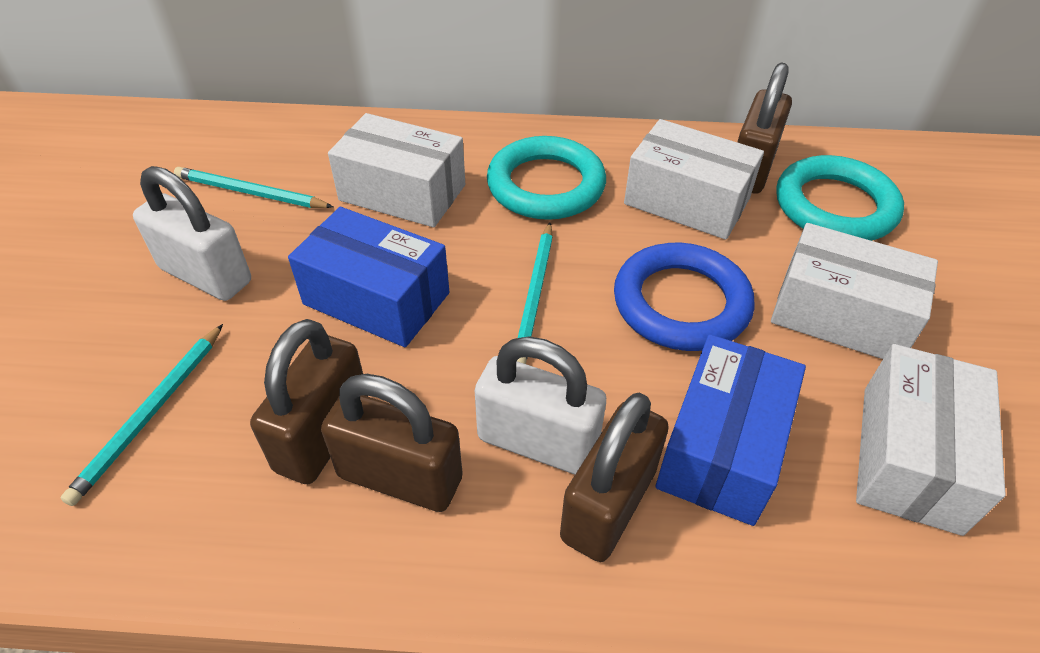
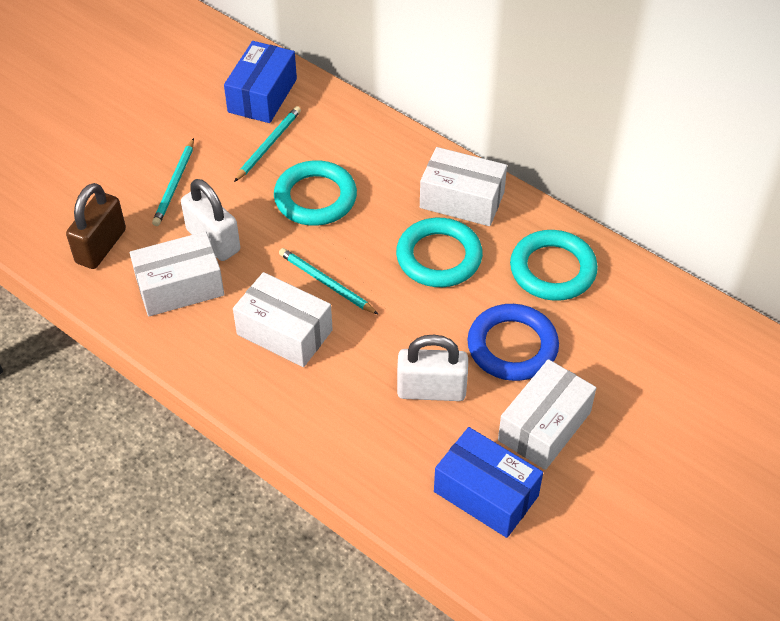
brown padlock: [250,319,367,484] [321,374,463,512] [560,392,669,562] [737,62,792,194] = 4 -> [66,183,126,269] = 1
turquoise ring: [487,136,606,220] [776,155,904,241] = 2 -> [274,160,357,226] [396,218,483,287] [510,230,598,301] = 3

